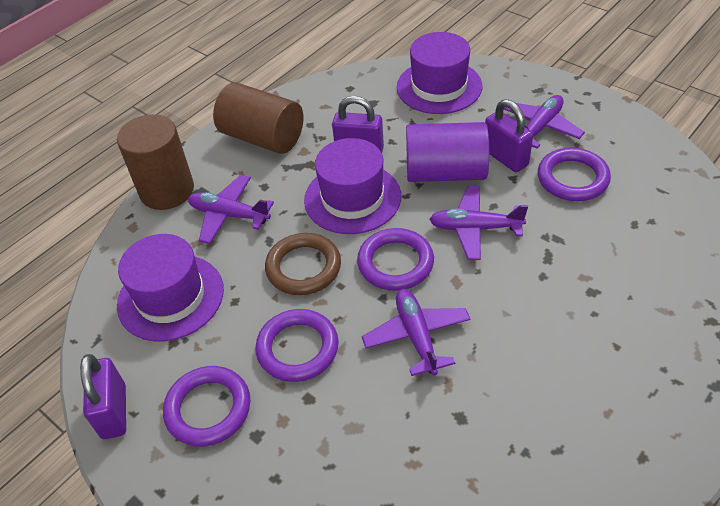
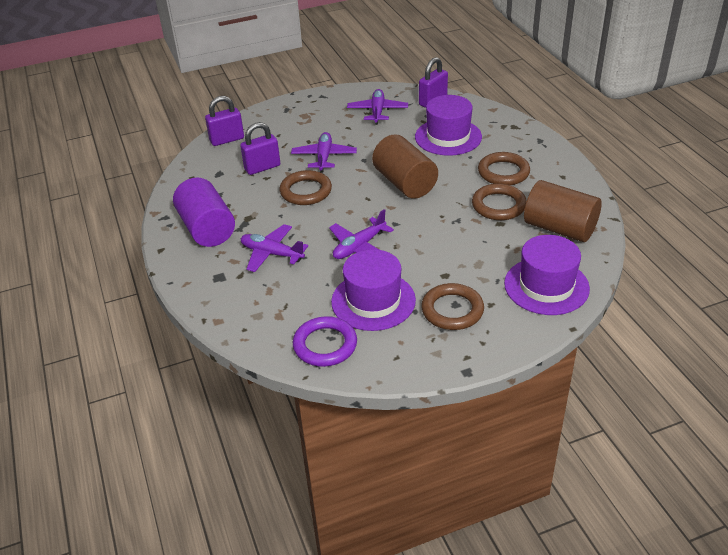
brown ring: [265,233,341,295] = 1 -> [280,170,332,205] [421,283,484,330] [472,184,527,220] [478,152,530,185] = 4
purple ring: [163,366,250,446] [255,309,339,382] [357,228,434,291] [538,148,611,201] = 4 -> [293,316,357,367] = 1

